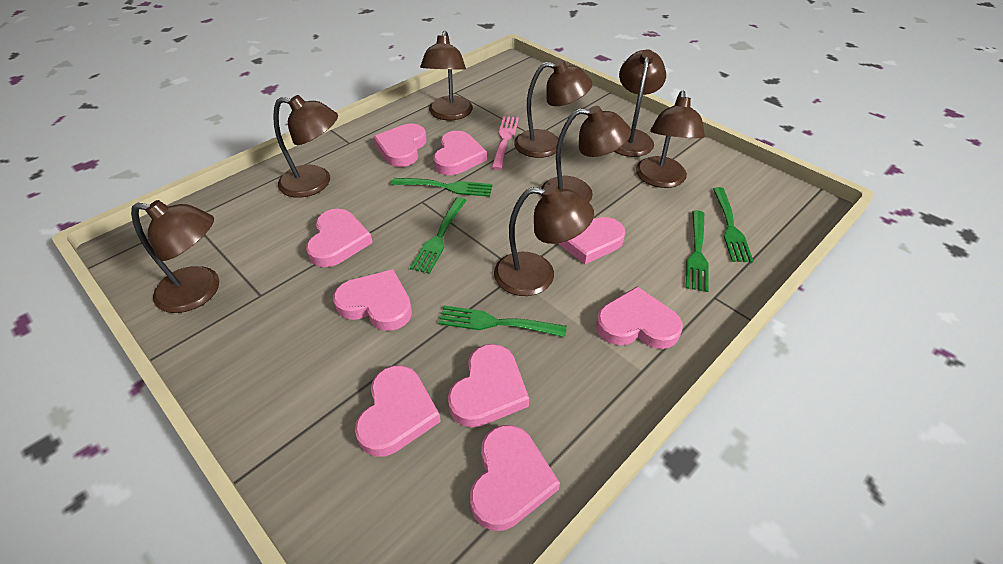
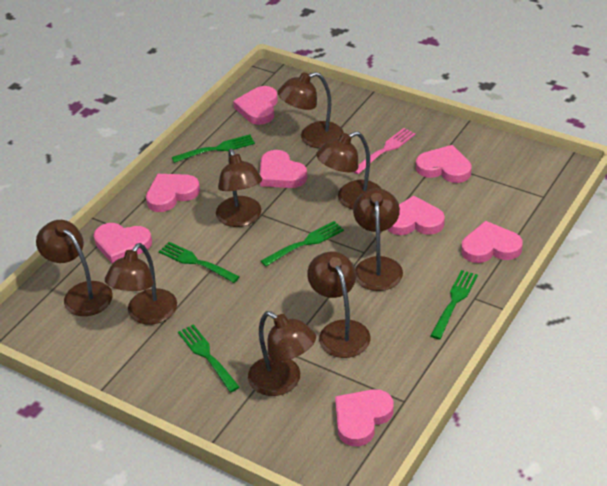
pink heart: [306,209,373,267] [333,269,412,331] [355,365,441,457] [373,124,427,167] [434,131,487,175] [448,344,529,428] [470,425,560,531] [558,217,625,264] [596,286,683,349] = 9 -> [93,223,152,264] [146,174,200,212] [233,86,278,125] [260,150,307,188] [335,389,394,447] [387,196,445,235] [416,145,472,183] [461,221,523,263] = 8

